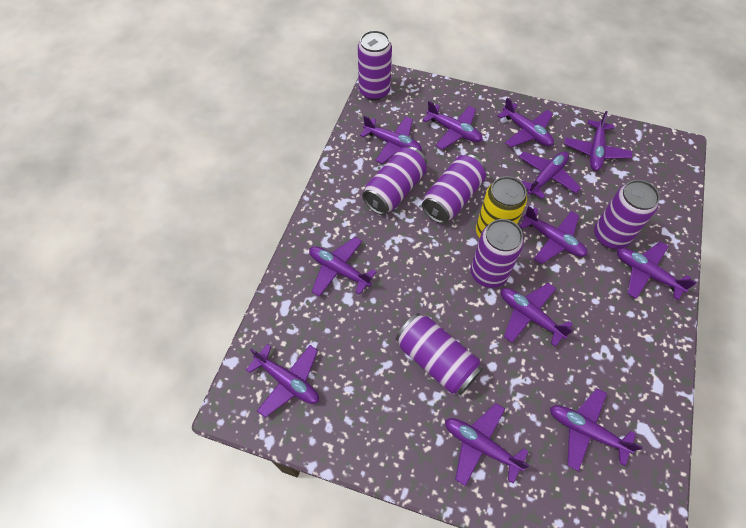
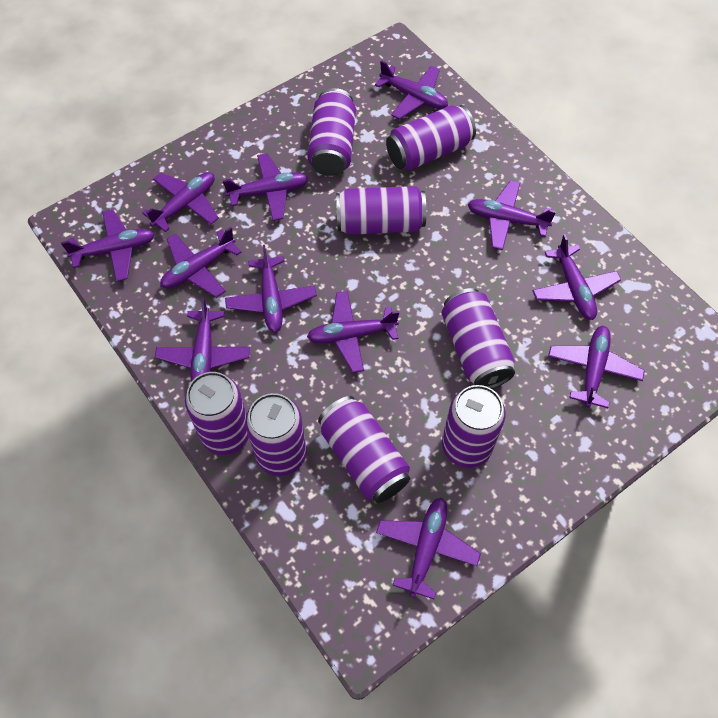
purple can: [358,30,392,100] [362,147,427,215] [396,313,483,395] [422,154,486,223] [470,219,524,288] [594,180,660,249] = 6 -> [185,372,249,455] [245,393,307,476] [307,88,356,176] [318,396,410,503] [336,186,427,235] [386,105,476,171] [442,288,515,389] [442,385,506,468] = 8
yellow can: [476,176,527,238] = 1 -> none = 0

